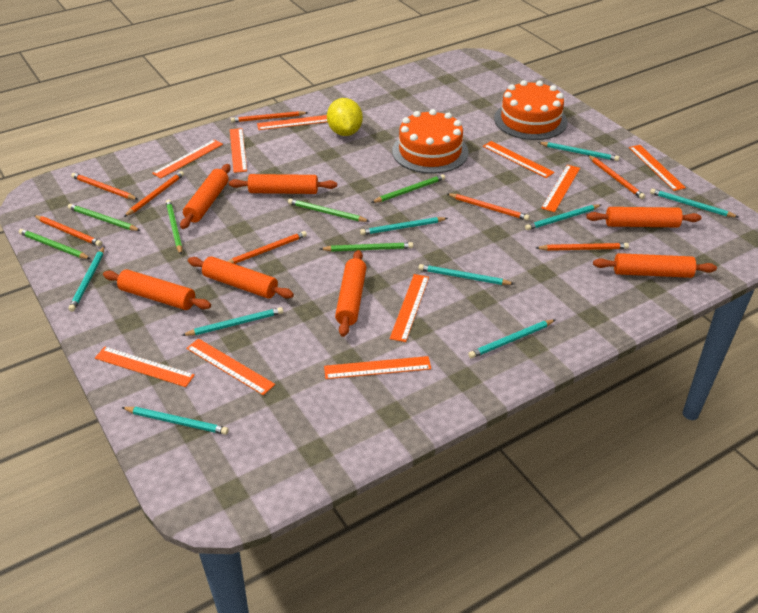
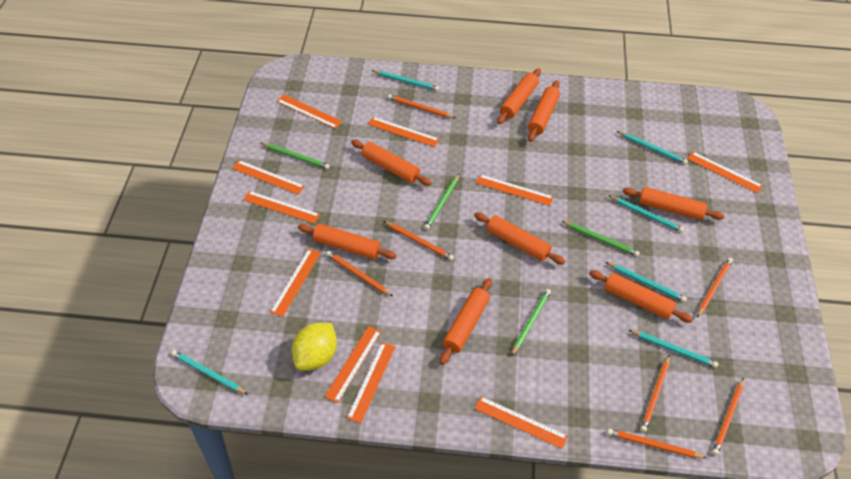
green pencil: [19,229,91,259] [68,204,141,231] [166,200,182,254] [288,199,370,222] [320,242,413,252] [371,174,445,203] = 6 -> [261,143,330,169] [424,173,460,230] [511,289,551,356] [562,221,640,257] = 4
orange cake: [392,109,469,174] [494,80,567,140] = 2 -> none = 0
orange pencil: [34,215,102,247] [71,173,138,200] [124,171,184,217] [227,231,307,264] [231,111,308,123] [447,193,530,221] [536,243,629,251] [588,155,645,199] = 8 -> [326,251,394,297] [384,221,454,261] [388,94,455,118] [607,428,706,458] [640,355,670,432] [697,258,733,317] [712,378,744,455] = 7
orange rolling pin: [103,269,211,310] [180,164,230,229] [188,256,294,299] [229,174,337,194] [335,250,366,337] [586,207,701,227] [593,253,717,278] = 7 -> [298,224,397,259] [351,140,431,186] [440,278,492,365] [474,212,565,265] [497,68,541,124] [528,80,560,142] [589,270,693,323] [622,187,724,220] = 8
turquoise pencil: [68,246,104,312] [121,407,229,435] [182,307,283,336] [360,217,448,235] [419,264,514,285] [468,319,556,358] [525,204,601,230] [538,142,619,161] [650,188,738,217] = 9 -> [171,350,248,395] [372,70,439,91] [606,262,687,302] [609,196,684,233] [617,131,688,164] [629,330,718,368] = 6

